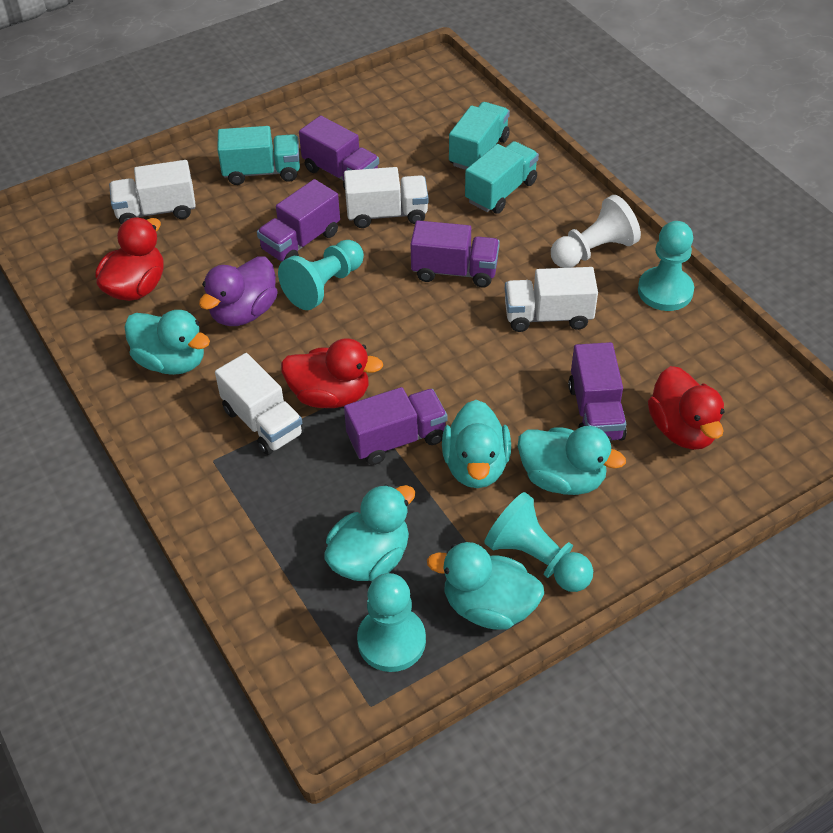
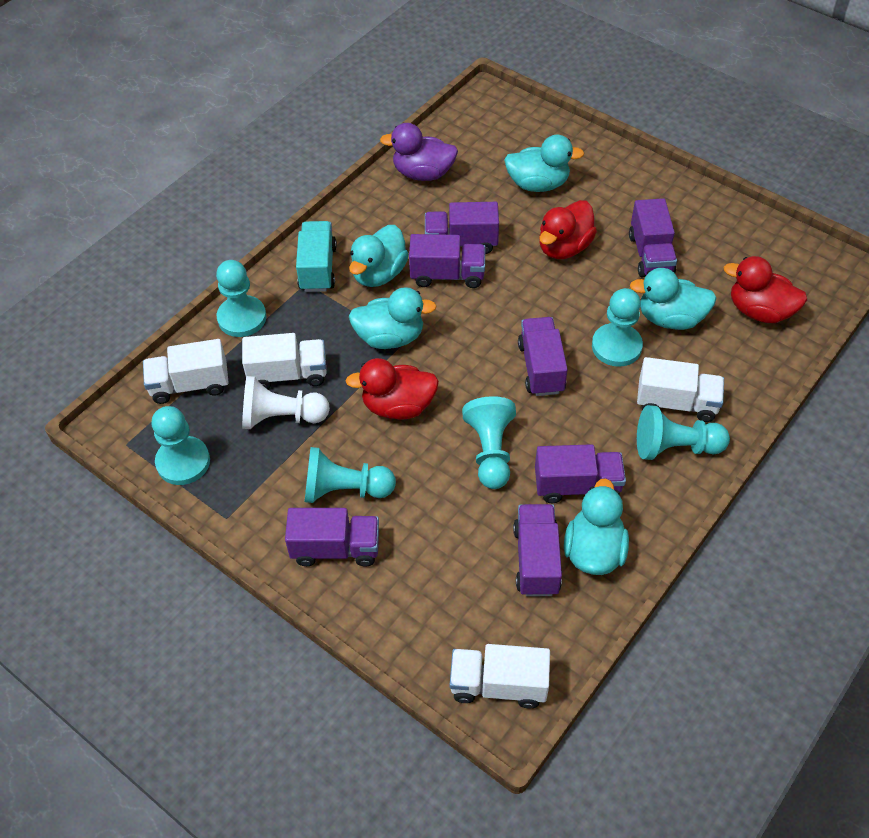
purple truck: [257,179,340,262] [299,116,379,189] [344,387,447,465] [410,220,500,288] [568,342,627,441] = 5 -> [285,508,379,567] [409,234,486,288] [425,202,499,254] [513,504,562,596] [518,317,568,396] [535,444,626,503] [629,198,677,277] = 7
turquoise pawn: [278,240,364,310] [357,573,426,672] [484,492,593,592] [638,221,694,311] = 4 -> [152,406,210,485] [216,260,266,337] [305,447,396,503] [462,396,516,489] [592,288,643,367] [637,405,730,460] = 6
turquoise truck: [217,126,300,185] [449,102,510,170] [465,141,539,214] = 3 -> [296,221,337,292] = 1

